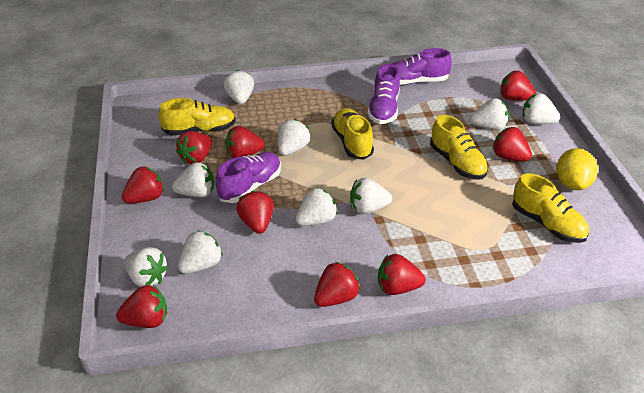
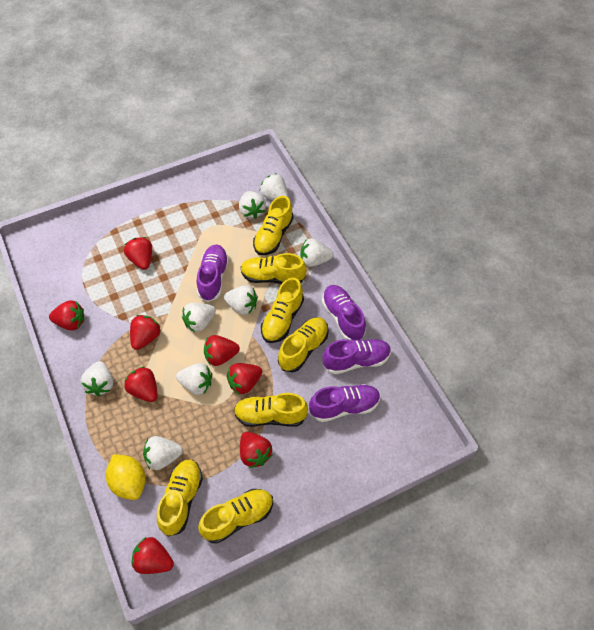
purple shoe: [215,152,281,203] [368,64,400,124] [392,48,452,85] = 3 -> [197,245,229,302] [309,384,380,422] [322,285,366,340] [323,339,391,374] = 4
red strawberry: [116,285,167,328] [122,166,164,203] [176,131,212,164] [225,126,265,158] [236,191,274,234] [314,262,360,307] [378,254,426,295] [492,127,532,161] [500,71,536,101] = 9 -> [49,300,84,330] [124,237,152,270] [124,366,158,402] [130,315,161,350] [132,537,174,574] [204,335,240,366] [227,363,262,394] [240,432,272,468] = 8
white strawberry: [124,247,169,287] [172,162,214,197] [178,230,223,274] [224,70,254,104] [278,119,310,156] [295,187,338,226] [350,177,392,214] [470,98,509,130] [522,93,560,124] = 9 -> [80,361,113,396] [143,436,183,470] [176,363,212,395] [182,303,216,332] [224,285,258,315] [239,191,266,219] [260,173,288,200] [300,238,333,267] = 8
yellow shoe: [158,98,236,135] [331,108,374,160] [430,115,488,180] [512,173,589,243] = 4 -> [157,460,203,537] [198,489,273,544] [234,393,308,427] [241,253,306,284] [253,196,294,255] [261,278,304,343] [278,317,329,372] = 7

